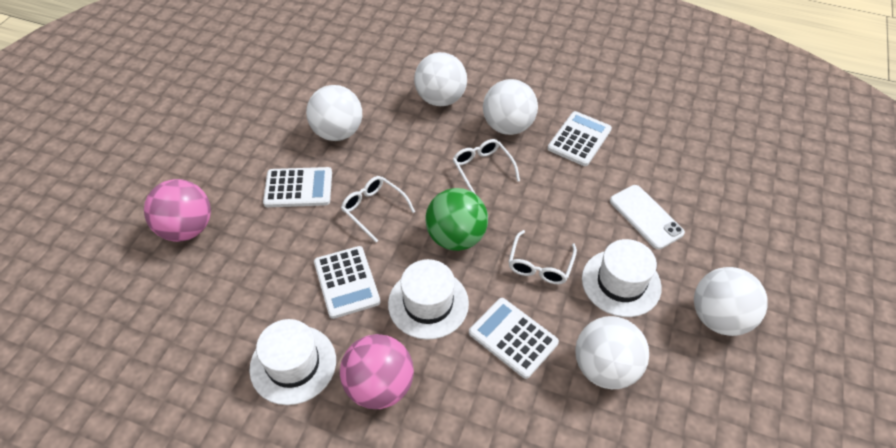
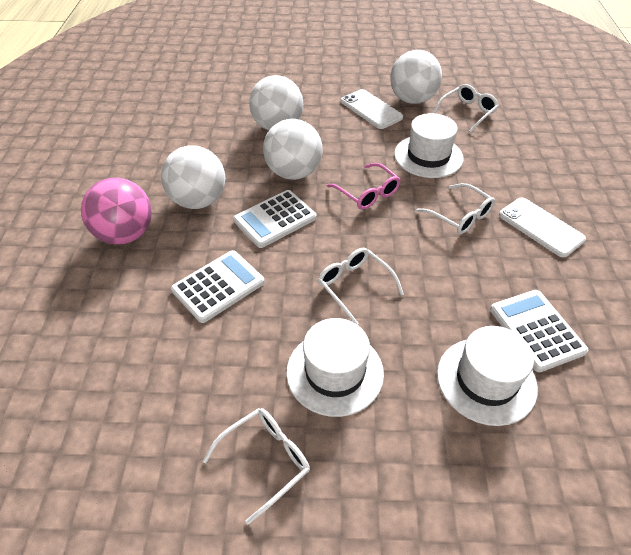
green ball: [425,188,488,251] = 1 -> none = 0
pink ball: [144,179,211,242] [340,334,414,409] = 2 -> [81,178,152,245] = 1
pink glasses: none = 0 -> [327,163,401,210] = 1
white ball: [306,85,362,141] [414,52,467,106] [483,79,538,135] [575,316,649,389] [694,267,768,336] = 5 -> [161,145,225,209] [249,75,303,131] [263,119,323,180] [390,50,442,104] = 4
white calculator: [263,167,332,207] [314,246,380,319] [469,298,559,379] [548,111,612,166] = 4 -> [171,250,265,323] [233,190,317,248] [490,290,588,372] = 3
white glasses: [341,176,415,242] [453,139,520,194] [509,230,577,284] = 3 -> [203,408,310,525] [318,248,404,324] [416,183,495,234] [433,84,499,133] = 4
white phone: [610,185,685,249] = 1 -> [341,89,403,129] [499,198,586,257] = 2

